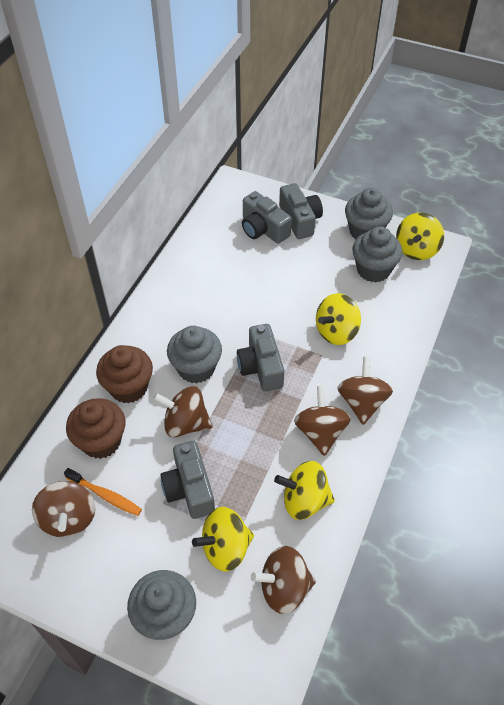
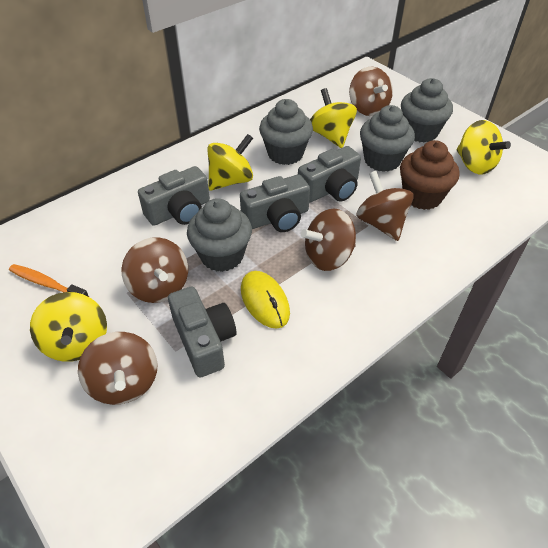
brown cupcake: [66,398,126,459] [96,345,153,403] = 2 -> [400,140,459,210] = 1
yellow mouse: none = 0 -> [241,271,290,329] = 1

